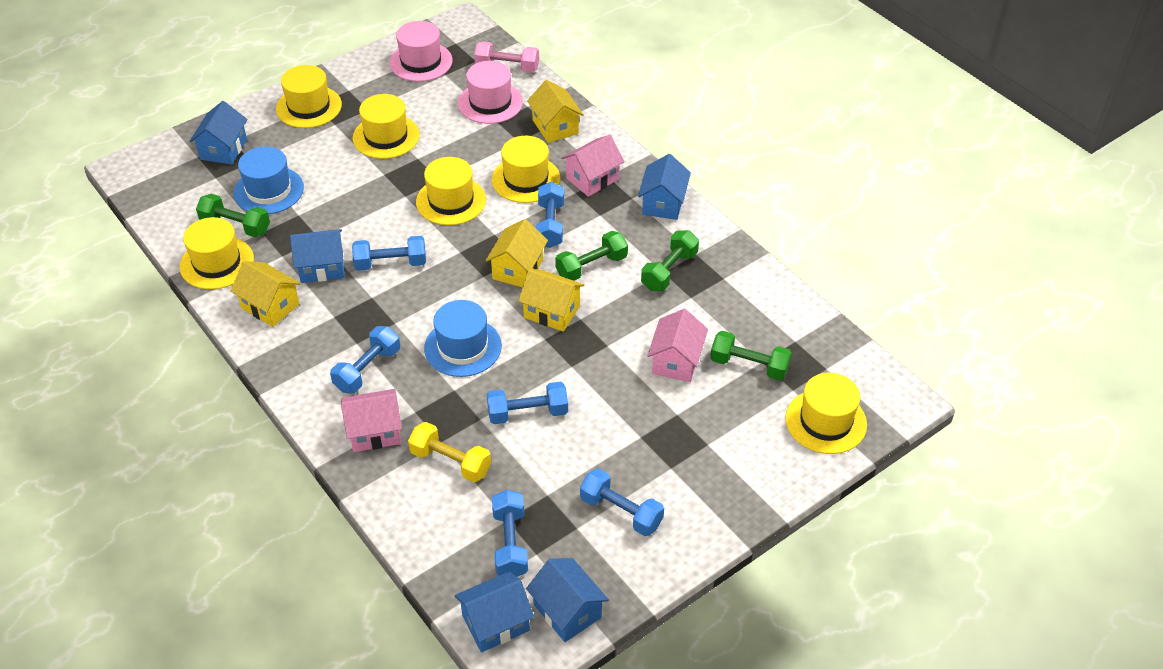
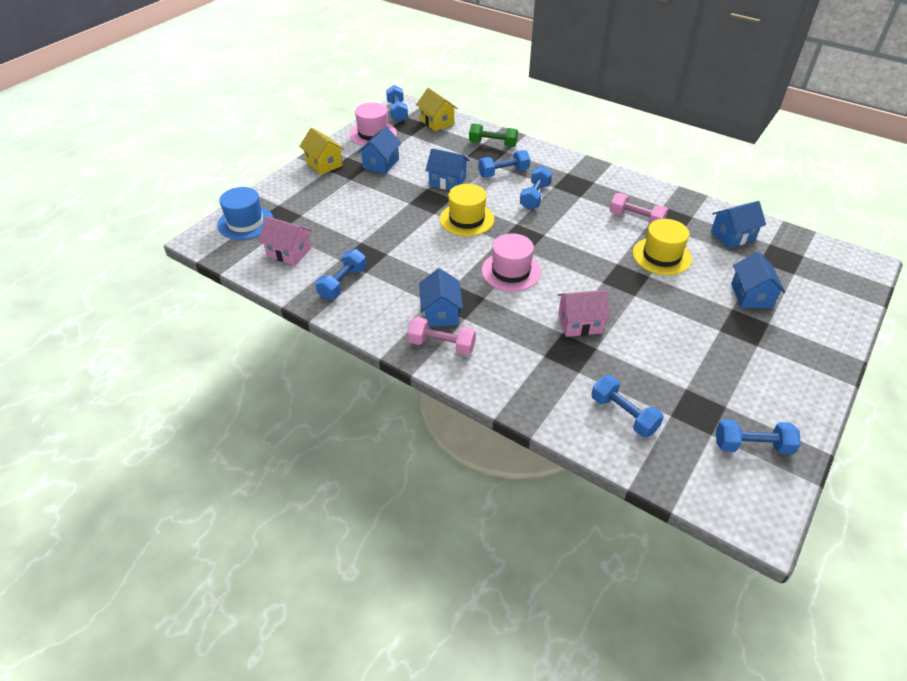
blue hat: [234,147,304,214] [424,300,502,377] = 2 -> [217,187,273,240] = 1
green dumbbell: [196,194,270,237] [555,231,628,281] [641,230,699,291] [710,331,792,380] = 4 -> [469,123,518,147] = 1
pink dumbbell: [474,41,539,73] = 1 -> [408,317,476,355] [610,193,668,224] = 2
pink house: [341,389,402,452] [561,135,624,197] [647,309,708,382] = 3 -> [258,216,312,266] [558,290,610,337] = 2
yellow dumbbell: [408,422,491,482] = 1 -> none = 0
yellow hat: [180,217,254,289] [276,65,342,128] [352,94,420,159] [416,157,486,225] [492,136,561,203] [785,373,867,454] = 6 -> [440,184,494,236] [632,219,692,275] = 2
yellow house: [230,261,301,327] [486,219,548,288] [518,269,584,332] [527,80,584,143] = 4 -> [299,128,344,175] [416,88,458,131] = 2

